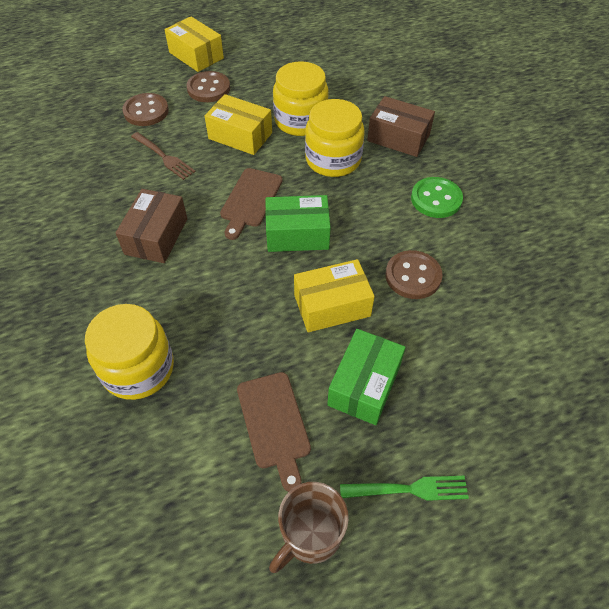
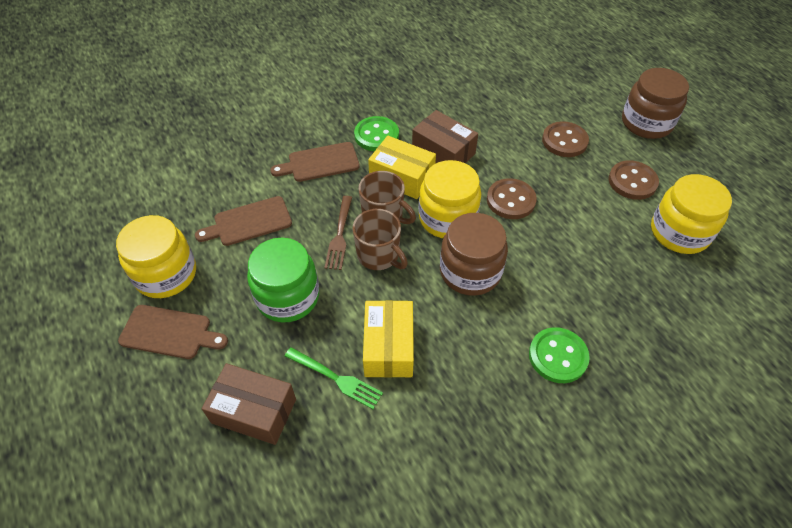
brown cutting board: [220,168,283,240] [237,372,311,492] = 2 -> [118,305,228,359] [195,196,292,246] [270,142,360,182] = 3
brown jar: none = 0 -> [440,213,508,296] [622,68,689,139] = 2
brown mug: [269,482,349,573] = 1 -> [353,209,408,270] [358,171,416,224] = 2
green box: [265,195,331,252] [327,329,406,425] = 2 -> none = 0
green button: [411,177,463,218] = 1 -> [354,116,399,151] [529,327,590,383] = 2
green jar: none = 0 -> [247,238,319,322] = 1
yellow box: [164,16,224,72] [205,94,272,155] [294,259,375,332] = 3 -> [363,300,414,378] [368,136,436,199] = 2

